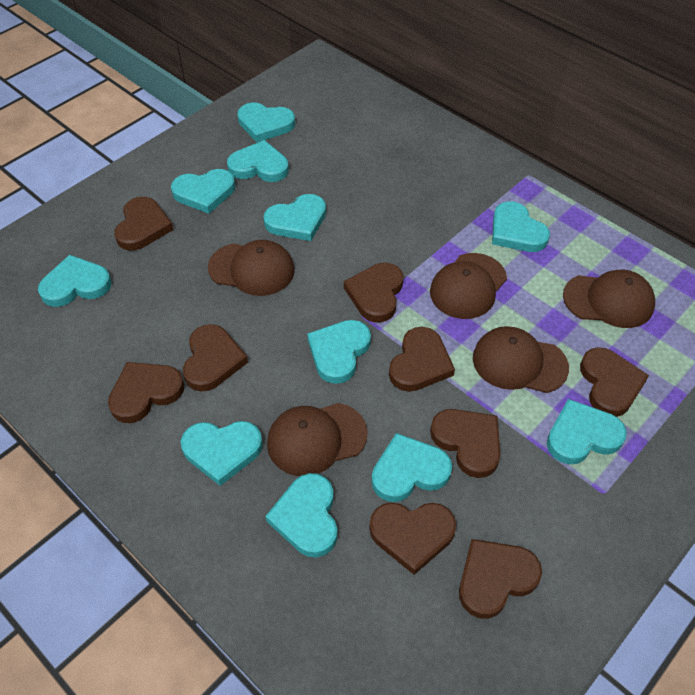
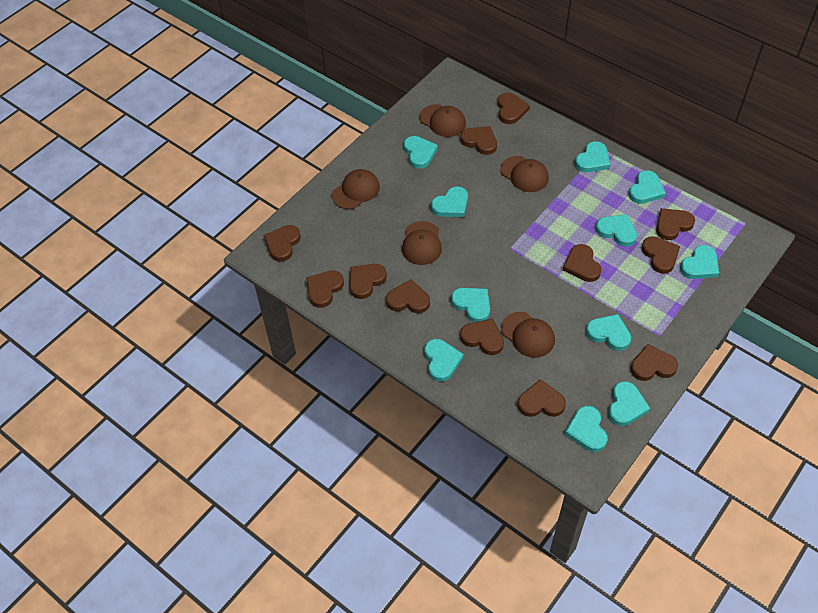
brown heart: [108,362,184,423] [114,197,174,251] [183,324,248,392] [344,263,403,323] [369,503,456,575] [389,327,455,392] [430,409,501,478] [459,539,542,619] [580,347,649,417] = 9 -> [264,225,301,262] [306,270,344,308] [350,264,387,299] [386,280,430,313] [460,126,497,155] [460,318,504,355] [498,93,530,124] [518,379,566,417] [563,244,601,282] [631,344,678,381] [642,236,680,274] [656,208,695,240] = 12

